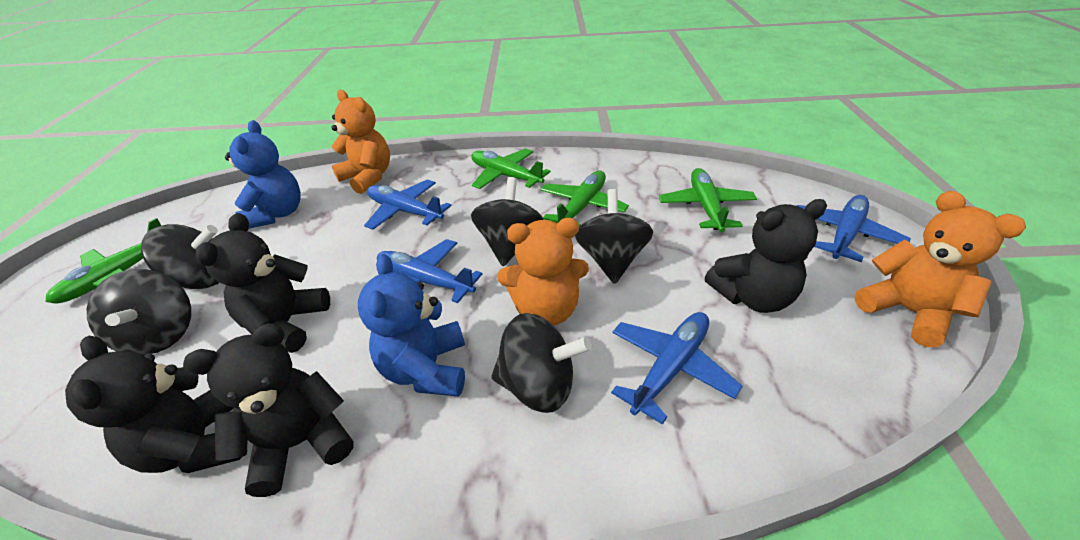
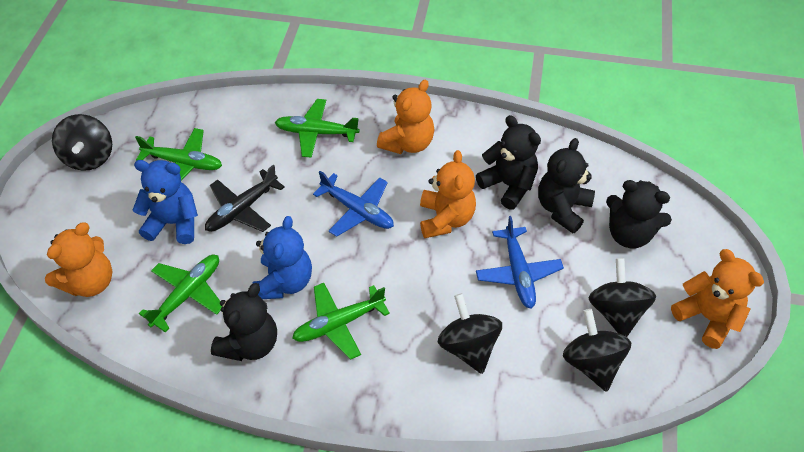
black plane: none = 0 -> [205,165,285,232] = 1
black spinning top: [87,269,191,355] [141,224,219,289] [471,177,544,266] [491,313,592,413] [575,189,653,284] = 5 -> [52,114,112,171] [438,293,502,374] [563,309,631,392] [588,258,656,337] = 4
blue plane: [364,179,452,230] [377,239,483,303] [611,312,743,425] [797,195,911,262] = 4 -> [313,171,394,237] [476,216,564,308] = 2
orange teddy bear: [331,90,390,194] [497,218,589,326] [855,191,1026,347] = 3 -> [45,222,113,297] [377,80,434,154] [420,150,476,238] [671,249,764,349] = 4

